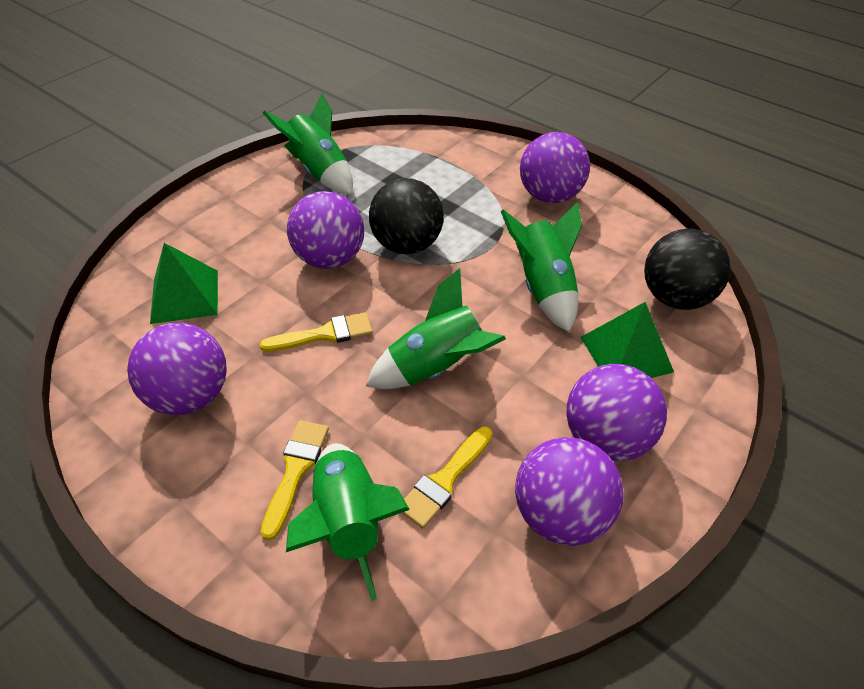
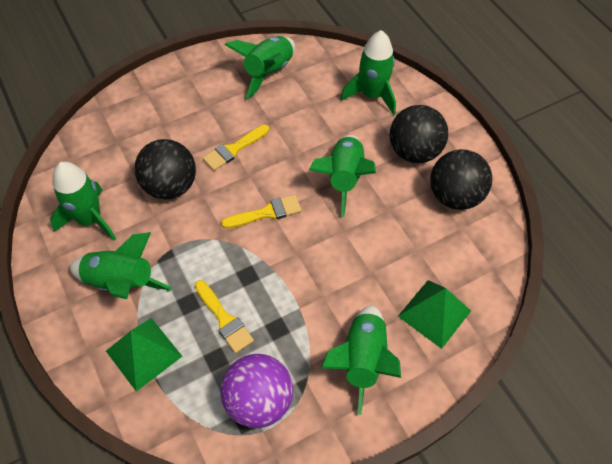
black ball: [369,178,444,254] [644,229,731,310] = 2 -> [134,139,196,199] [390,105,448,163] [430,149,492,210] = 3
green rocket: [263,94,353,195] [286,443,410,601] [366,268,506,389] [501,202,582,332] = 4 -> [50,161,116,240] [69,232,172,299] [225,36,295,99] [309,135,376,217] [321,305,401,415] [341,30,396,115] = 6
purple ball: [127,323,227,415] [287,191,364,269] [515,437,624,546] [520,132,590,203] [567,364,667,461] = 5 -> [221,354,293,428] = 1

